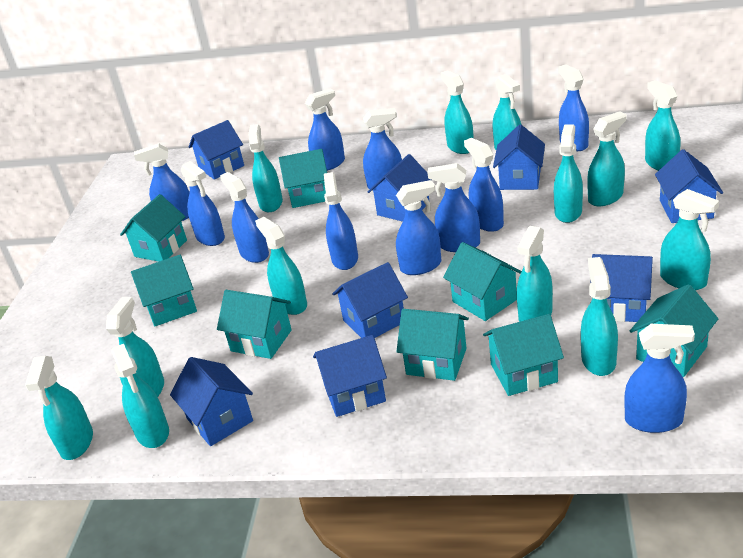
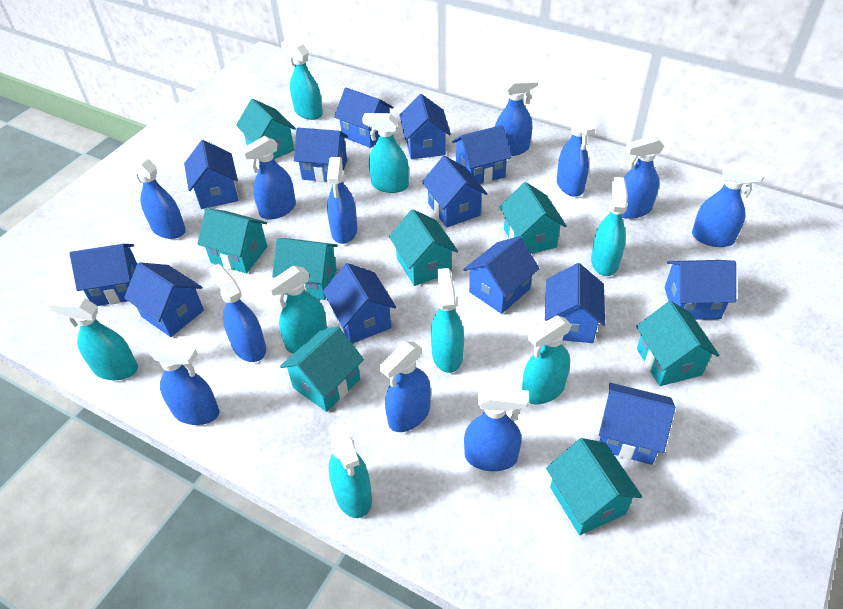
blue house: [170,357,253,446] [189,120,244,180] [313,335,387,417] [332,262,408,338] [368,154,431,222] [493,124,545,190] [590,254,653,322] [655,149,723,223] = 8 -> [70,244,137,306] [124,262,204,337] [184,140,238,209] [294,128,348,182] [323,263,396,344] [334,88,394,148] [399,94,451,159] [422,156,487,228] [452,125,512,184] [463,236,540,314] [545,263,605,343] [599,383,675,465] [664,260,736,320] = 13
turquoise spray bottle: [25,356,93,460] [106,297,164,397] [111,344,169,448] [248,124,283,212] [255,217,307,315] [441,70,474,154] [493,74,521,150] [517,226,553,322] [554,124,583,223] [581,257,618,376] [587,111,627,206] [645,80,681,171] [660,189,719,290] = 13 -> [49,297,138,380] [265,265,327,353] [281,39,323,120] [329,422,372,518] [362,113,409,193] [431,268,464,373] [522,315,572,404] [591,177,628,276] = 8

